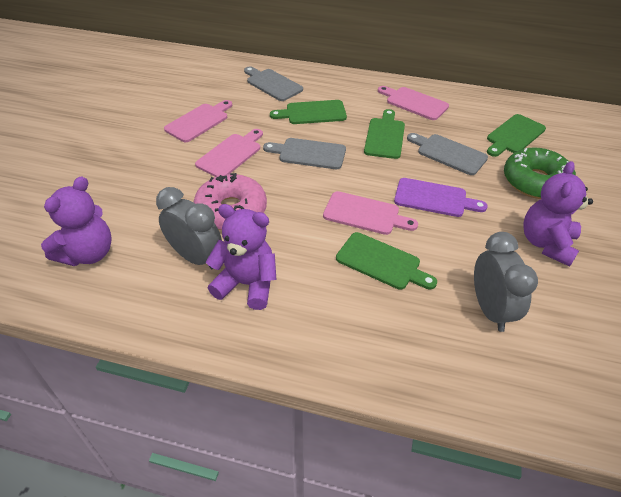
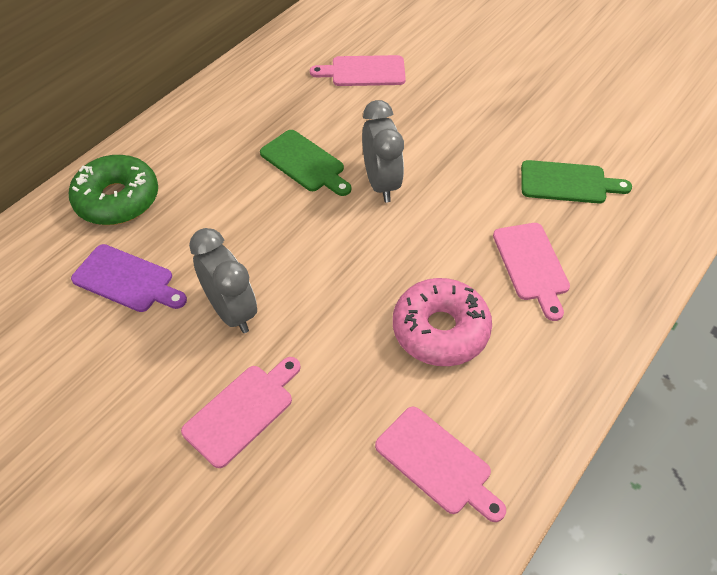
green cutting board: [270,100,347,124] [336,232,437,290] [364,109,405,159] [487,114,546,157] = 4 -> [260,130,351,196] [521,160,632,204] = 2
grey cutting board: [244,67,303,101] [263,138,346,169] [407,133,488,175] = 3 -> none = 0
purple teddy bear: [41,176,112,266] [206,204,277,310] [523,161,593,267] = 3 -> none = 0

